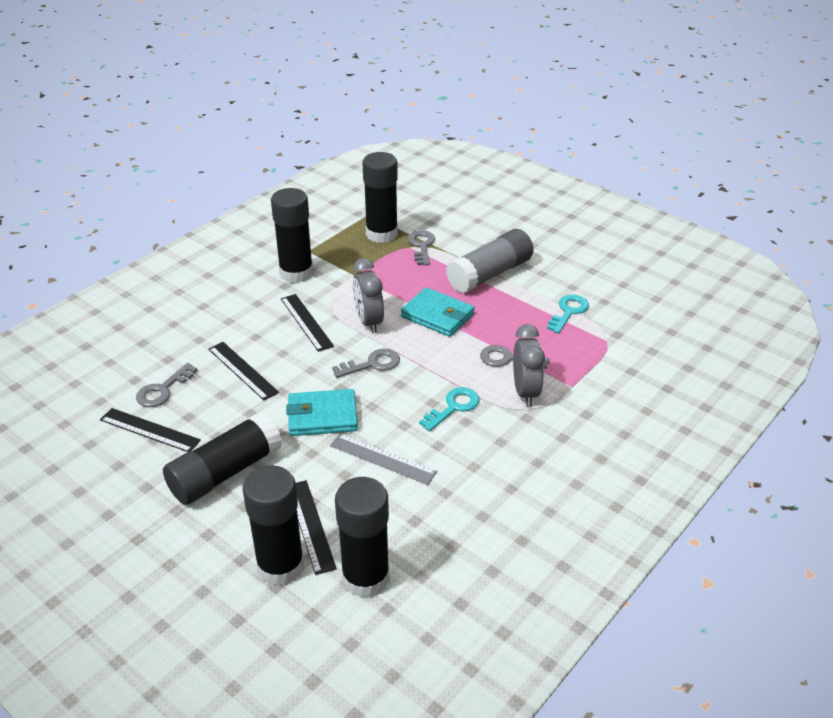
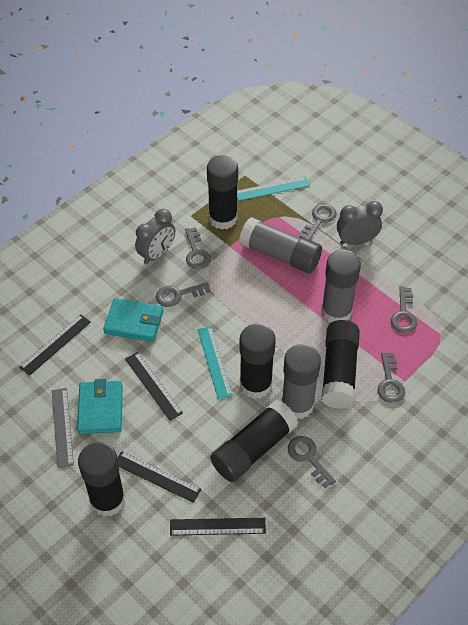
grey glue stick: [446,229,533,293] = 1 -> [239,217,322,273] [282,344,321,419] [321,249,361,323] = 3
grey key: [136,363,198,407] [332,349,400,378] [408,230,435,265] [480,345,549,369] = 4 -> [156,282,211,307] [185,227,211,270] [288,436,336,488] [300,204,336,240] [377,352,405,403] [391,286,417,333] = 6
turquoise key: [419,387,479,431] [547,295,589,333] = 2 -> none = 0
turquoise ruler: none = 0 -> [198,326,233,399] [237,176,310,201] = 2

